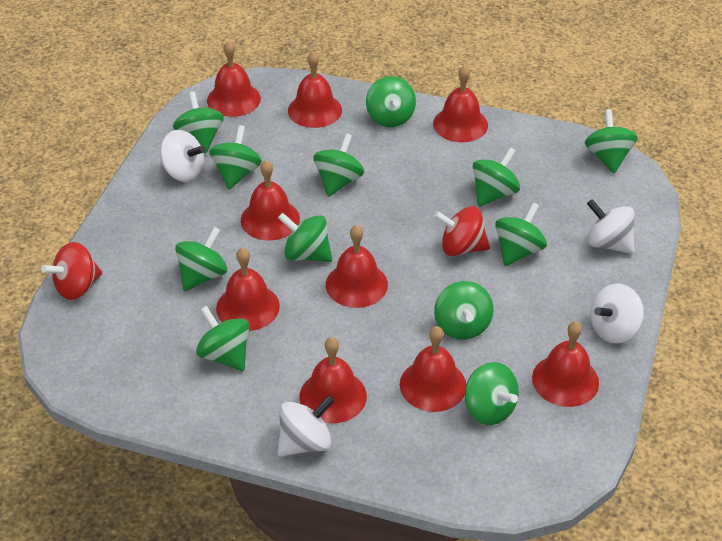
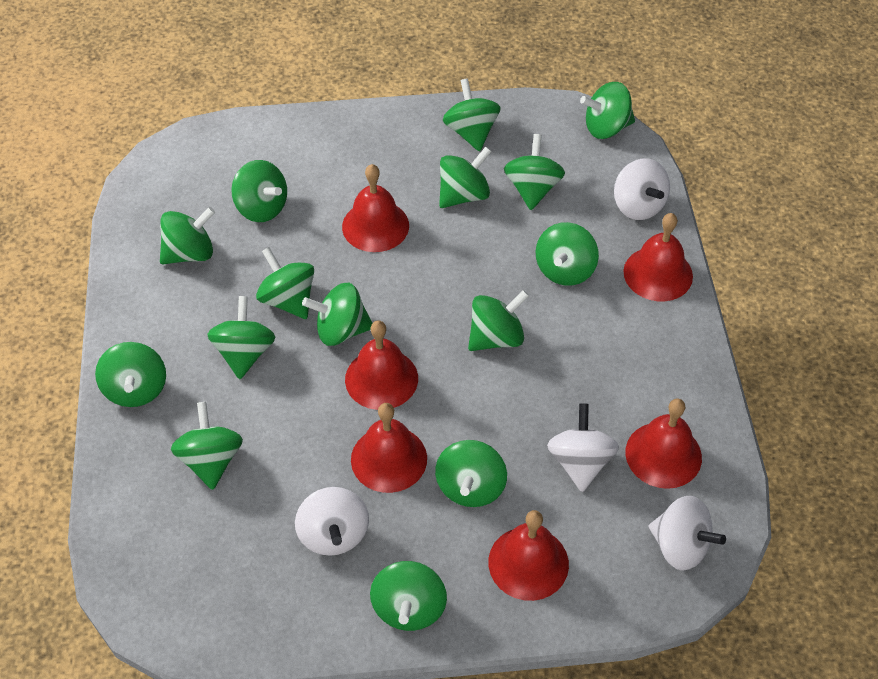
green spinning top: [173,92,224,154] [175,227,227,291] [196,306,249,371] [209,125,262,190] [278,213,332,262] [314,133,364,197] [366,76,416,127] [434,281,494,340] [465,362,519,425] [473,147,520,206] [495,202,547,266] [585,109,638,173] = 12 -> [95,342,166,407] [160,207,215,264] [171,402,243,490] [207,296,276,379] [231,160,287,222] [256,247,314,319] [302,283,372,346] [370,561,447,631] [435,440,507,507] [439,146,492,208] [443,79,501,152] [468,290,529,351] [504,134,565,210] [536,222,599,286] [580,82,635,139] = 15
red bell: [207,41,261,117] [216,248,280,331] [241,160,300,240] [288,51,342,128] [299,337,367,423] [326,225,388,308] [400,326,466,412] [433,65,488,142] [532,321,599,407] = 9 -> [342,164,409,252] [345,320,418,410] [351,403,427,493] [488,510,569,601] [623,213,693,301] [625,398,702,489] = 6
red spinning top: [41,242,102,300] [434,206,490,256] = 2 -> none = 0

